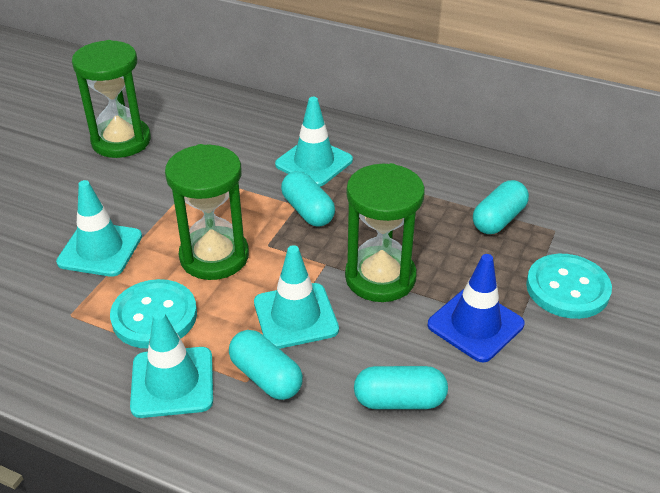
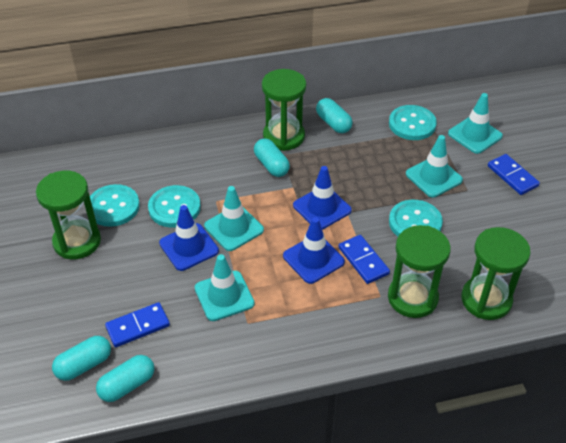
blue domino: none = 0 -> [105,302,170,347] [339,235,390,284] [488,154,540,195] = 3
blue traffic cone: [427,254,524,362] = 1 -> [159,205,219,271] [283,217,345,284] [293,166,352,230] = 3
green hourglass: [72,40,151,158] [165,144,249,280] [345,163,425,302] = 3 -> [36,171,101,259] [262,69,306,151] [388,225,451,318] [461,227,531,320] = 4
turquoise button: [110,279,197,349] [526,254,612,319] = 2 -> [90,184,140,227] [148,185,201,227] [389,105,437,140] [389,200,443,236] = 4

